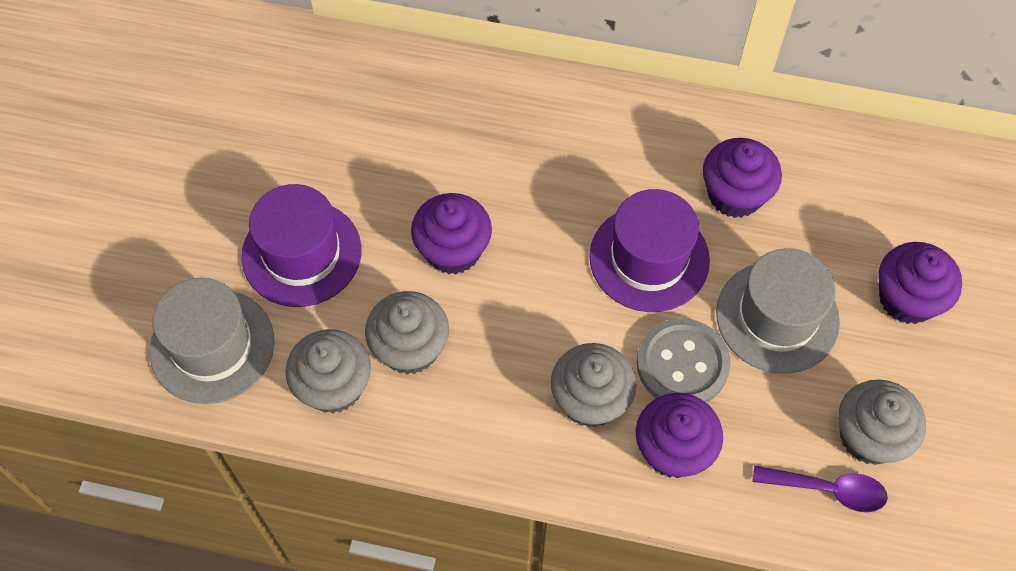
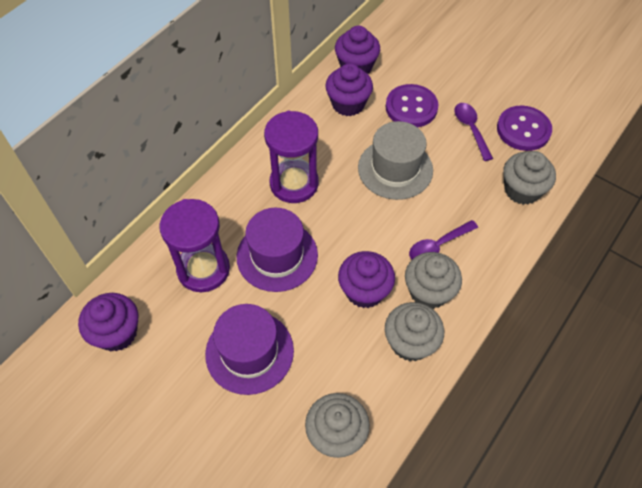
grey button: [637,318,730,403] = 1 -> none = 0
grey hat: [149,278,274,404] [716,248,840,374] = 2 -> [358,121,433,200] = 1
purple button: none = 0 -> [386,84,439,127] [497,106,552,151] = 2
purple hourglass: none = 0 -> [160,199,230,292] [264,111,319,203] = 2
purple spoon: [752,466,888,512] = 1 -> [409,220,478,259] [454,103,493,161] = 2

